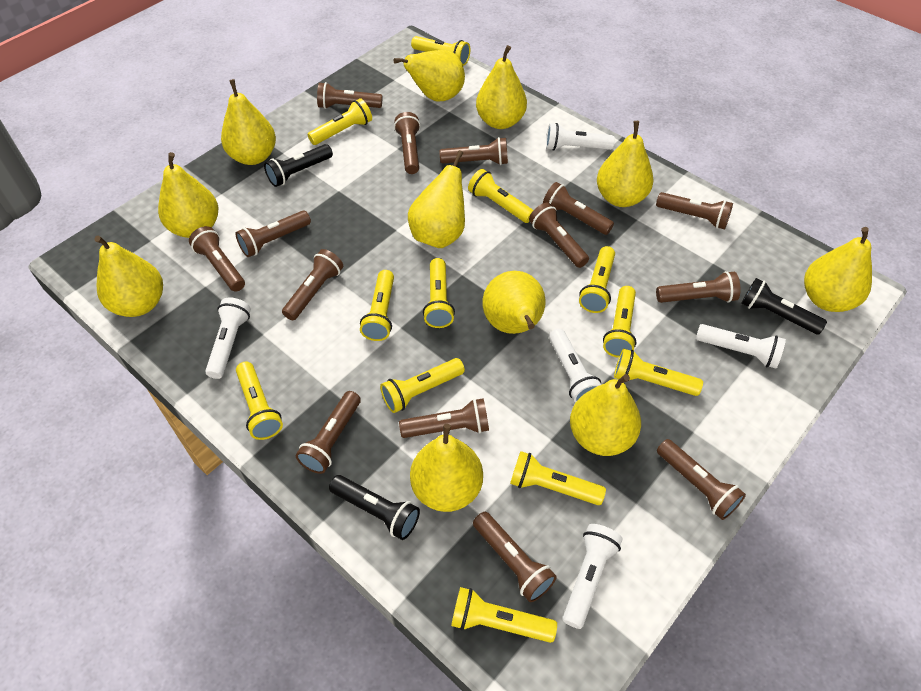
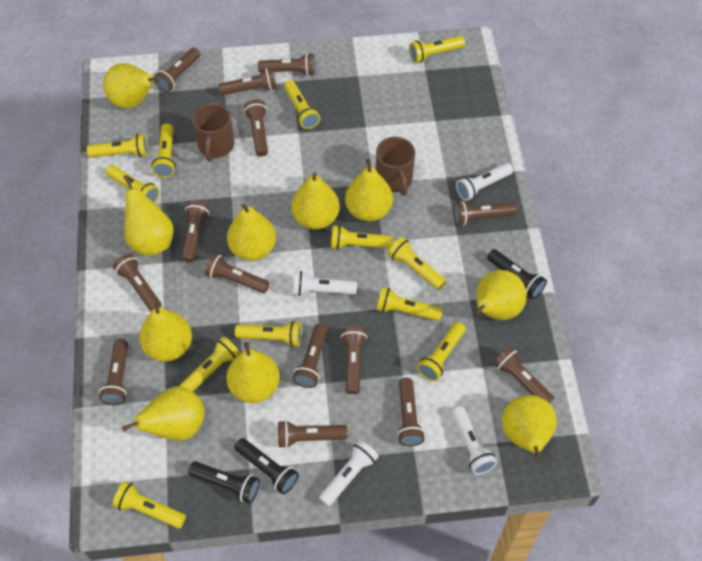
brown mug: none = 0 -> [192,103,234,161] [376,137,415,195] = 2
white flashlight: [205,298,251,379] [546,123,615,151] [549,329,601,403] [563,524,623,629] [696,324,786,369] = 5 -> [293,271,357,296] [319,440,379,506] [451,406,497,475] [456,163,513,201] = 4
yellow pear: [94,236,163,317] [158,152,218,238] [221,79,276,165] [393,50,465,102] [408,150,465,248] [410,424,483,512] [476,45,527,129] [482,271,546,334] [570,374,641,456] [597,121,654,207] [804,227,872,312] = 11 -> [103,63,160,109] [122,386,204,441] [123,175,174,256] [139,300,192,362] [226,342,280,403] [227,203,276,261] [292,172,340,229] [345,159,393,222] [474,270,527,320] [502,395,557,461] = 10

